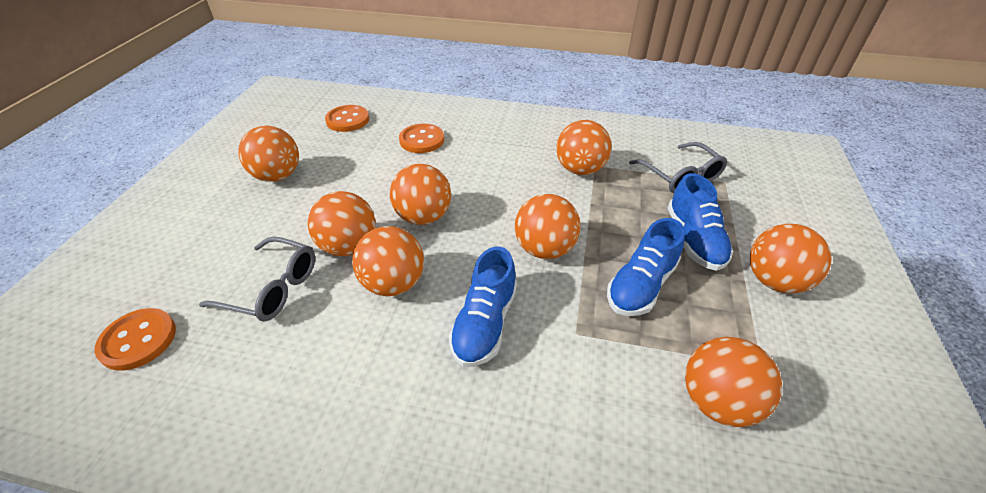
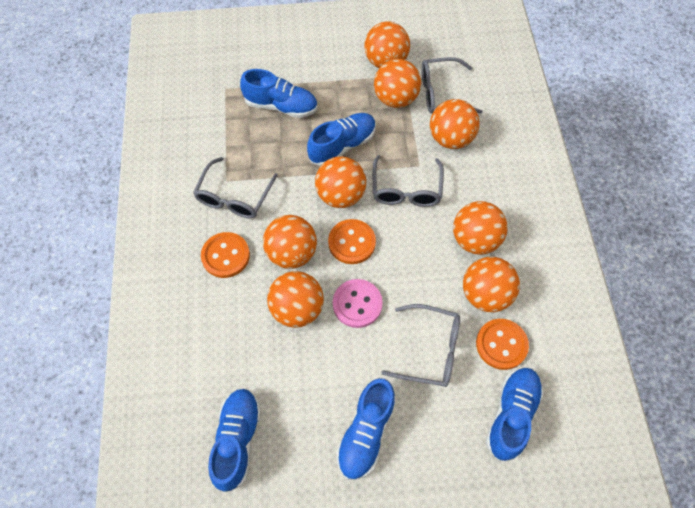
blue shoe: [449,247,517,367] [607,218,685,316] [668,173,733,271] = 3 -> [208,388,261,492] [240,69,318,118] [307,113,376,166] [336,378,396,480] [486,368,543,461] = 5
grey glasses: [199,237,315,321] [629,142,727,193] = 2 -> [193,157,278,219] [373,155,444,207] [381,304,460,387] [422,57,482,114] = 4
pink button: none = 0 -> [333,279,383,328] = 1

